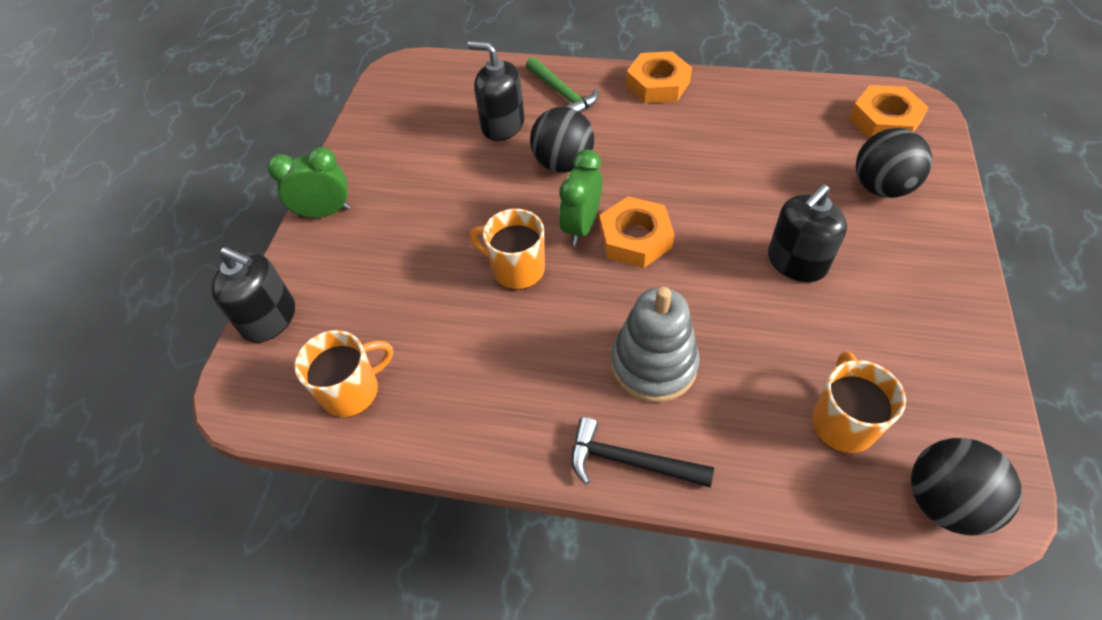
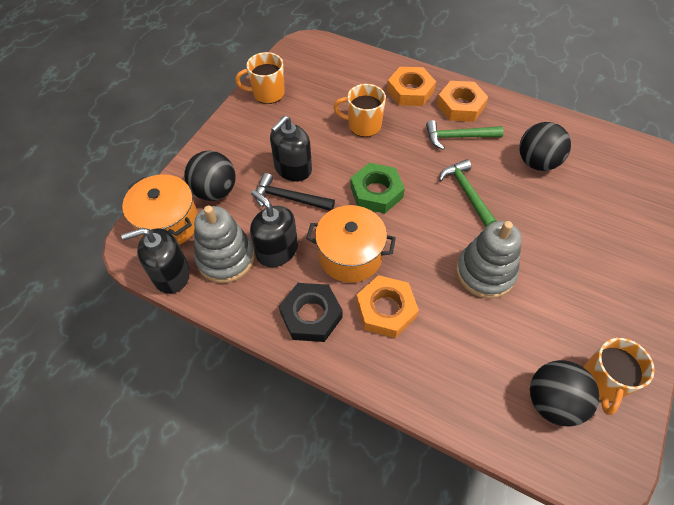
black nut: none = 0 -> [279,283,343,342] = 1
green clock: [267,147,350,218] [559,149,602,245] = 2 -> none = 0
green hammer: [526,57,598,113] = 1 -> [426,120,504,150] [439,159,496,227] = 2
green nut: none = 0 -> [350,163,405,214] = 1
grey stacking toy: [611,287,700,402] = 1 -> [194,206,254,283] [456,221,522,298] = 2
orange pot: none = 0 -> [122,174,198,245] [306,205,396,283] = 2

